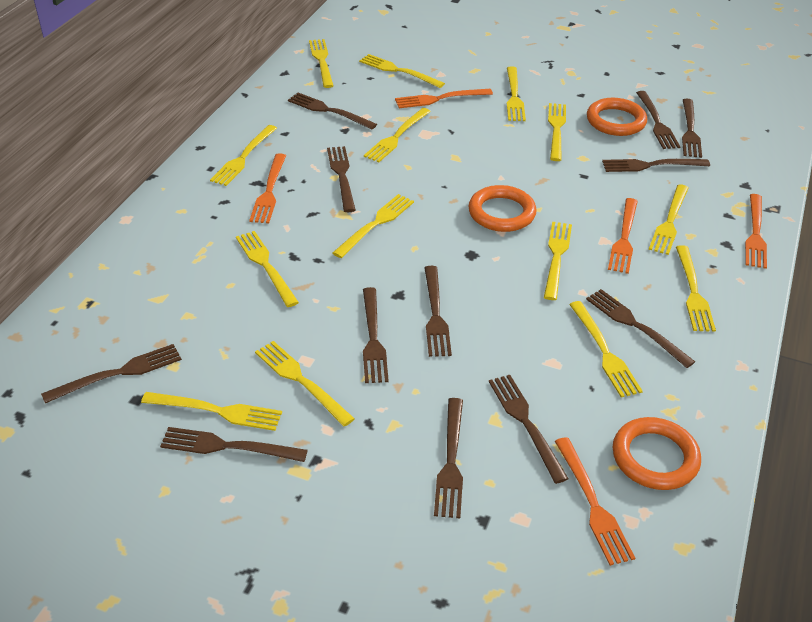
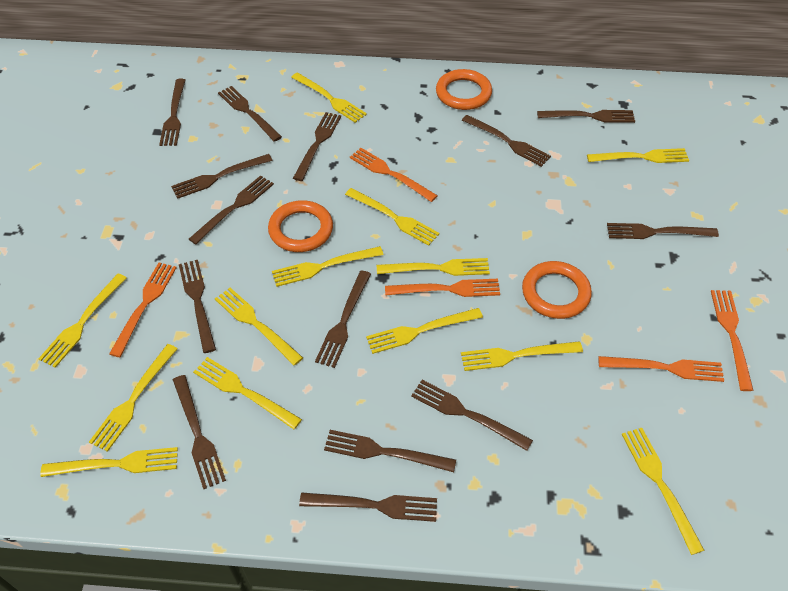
brown fork: [41,344,182,403] [160,427,308,462] [288,93,377,130] [327,146,356,212] [363,287,389,383] [424,266,452,357] [434,398,463,518] [489,375,569,484] [586,289,695,368] [602,159,710,172] [636,91,680,149] [682,98,702,158] = 12 -> [159,79,186,146] [171,154,273,199] [173,375,226,489] [179,260,216,353] [189,175,274,244] [218,86,282,142] [293,112,341,181] [299,492,437,522] [315,270,371,368] [324,430,456,472] [411,380,533,451] [462,115,551,167] [537,110,635,123] [607,223,719,239] = 14
yellow fork: [141,392,282,431] [210,125,277,186] [236,231,299,307] [255,341,355,427] [309,39,333,88] [333,194,414,258] [359,54,445,88] [364,108,431,162] [507,66,526,121] [544,222,572,300] [548,103,566,161] [569,301,643,397] [649,184,689,255] [676,245,716,332] = 14 -> [38,274,127,368] [40,447,178,477] [89,344,178,452] [193,357,302,429] [215,288,303,366] [272,246,383,287] [291,72,367,123] [345,188,439,246] [366,308,483,354] [377,258,490,276] [461,341,583,371] [587,148,689,163] [622,428,705,555] = 13

